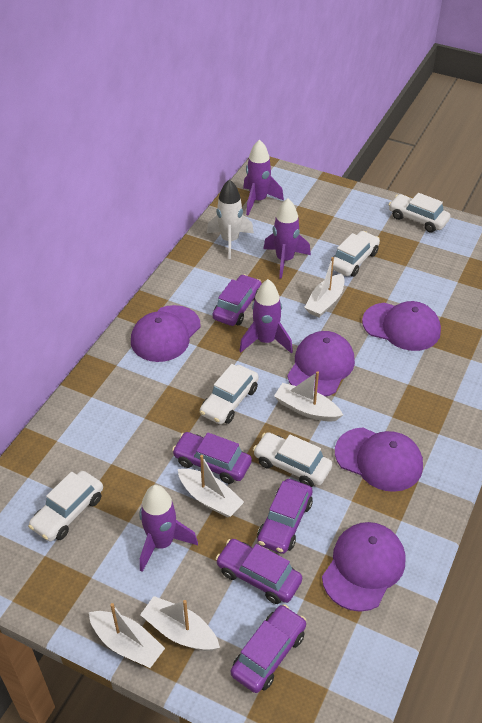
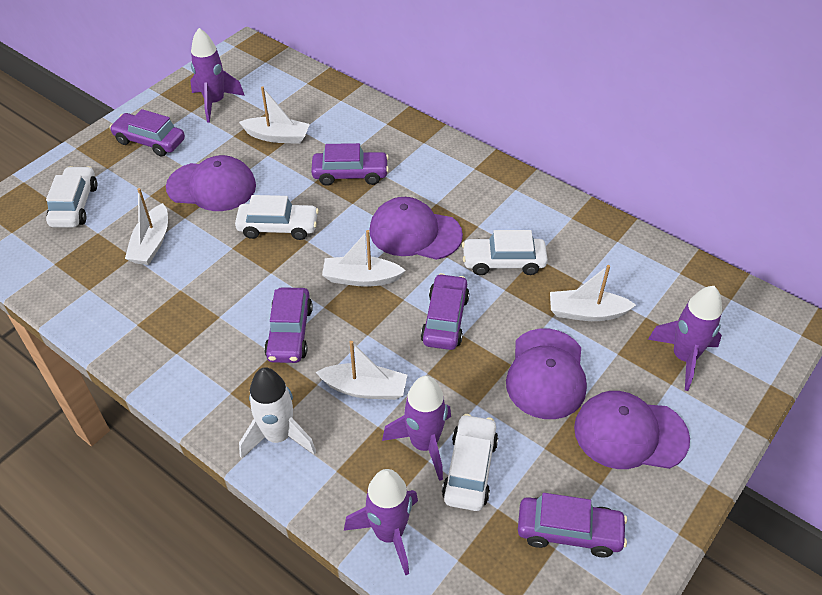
purple cap: [131,305,201,362] [287,331,355,397] [322,522,405,612] [335,428,423,492] [362,301,441,351] = 5 -> [166,155,256,211] [370,197,463,260] [506,328,587,419] [574,391,690,469] = 4
white car: [28,471,103,542] [200,364,259,424] [253,432,332,487] [330,231,380,277] [388,193,450,233] = 5 -> [46,166,97,227] [235,195,319,240] [442,414,498,511] [462,230,548,275] = 4

